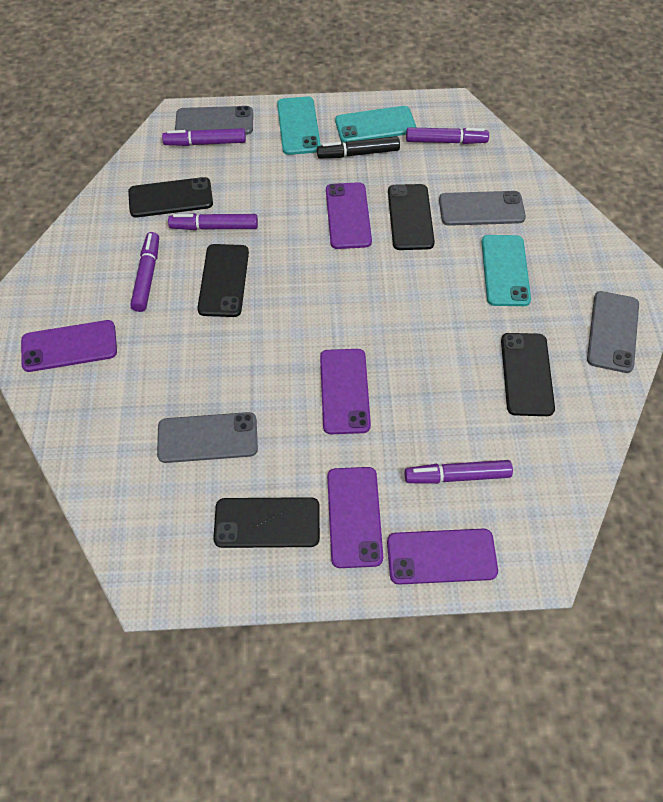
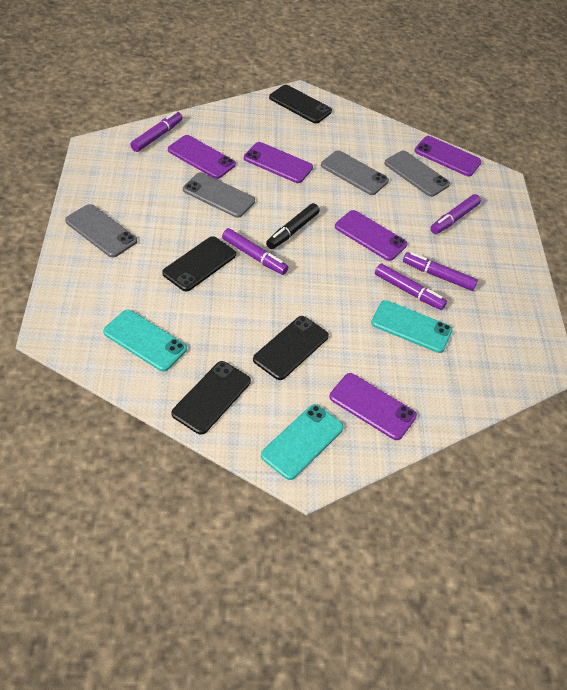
black phone: [128,177,213,218] [197,244,249,317] [213,497,320,548] [388,184,435,250] [501,333,555,416] = 5 -> [162,236,236,291] [172,361,251,435] [253,316,329,380] [269,85,332,123] = 4

